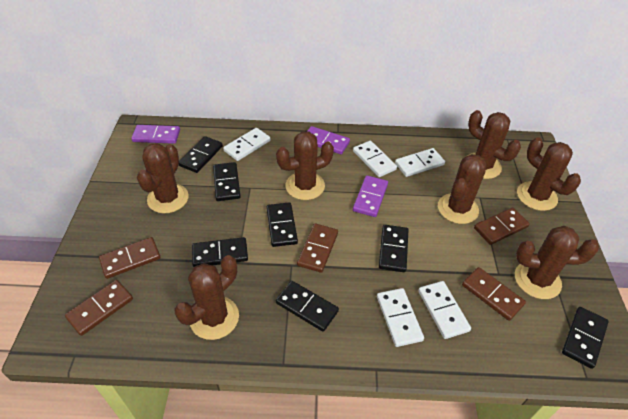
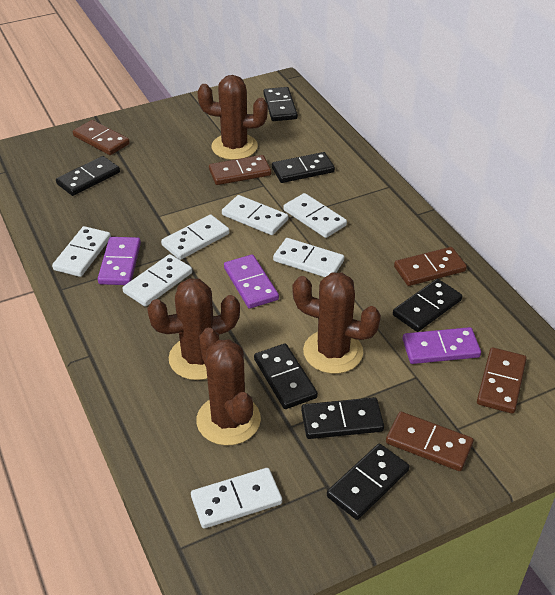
brown cactus: [137,143,189,213] [175,255,239,340] [276,131,334,200] [438,154,486,224] [467,110,521,179] [515,226,599,299] [517,137,581,211] = 7 -> [147,278,240,380] [196,328,261,446] [197,75,268,160] [293,272,381,374] = 4
white domino: [223,128,271,161] [353,141,397,177] [377,288,424,347] [395,148,445,177] [418,281,471,339] = 5 -> [52,226,111,277] [123,254,192,307] [161,215,229,260] [191,468,282,529] [222,195,288,235] [273,238,344,277] [284,193,347,238] = 7

